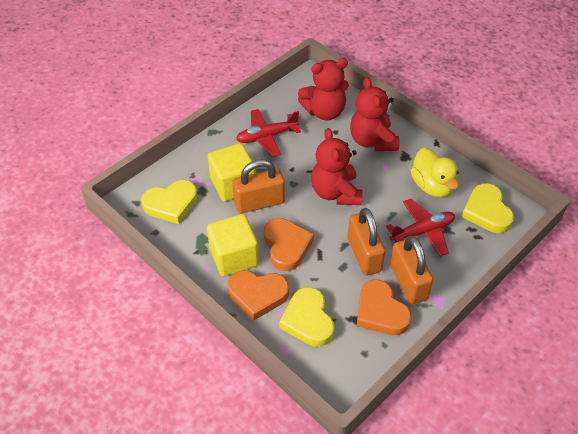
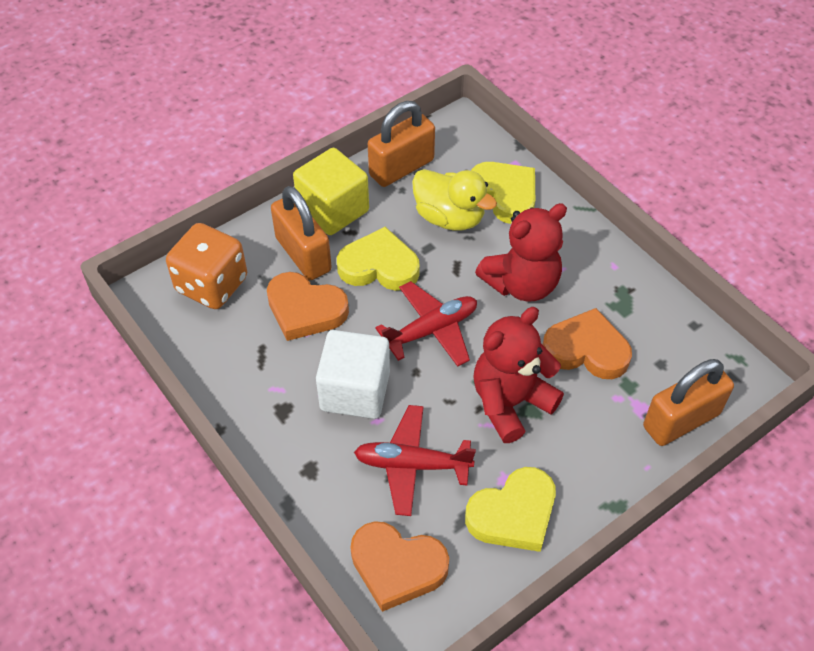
orange dice: none = 0 -> [166,223,247,309] = 1
red teddy bear: [298,58,349,120] [311,128,362,205] [350,77,399,151] = 3 -> [473,307,564,443] [475,203,567,302] = 2
white cube: none = 0 -> [316,330,390,419] = 1
yellow cube: [207,214,259,276] [208,143,256,201] = 2 -> [293,148,369,235] = 1

